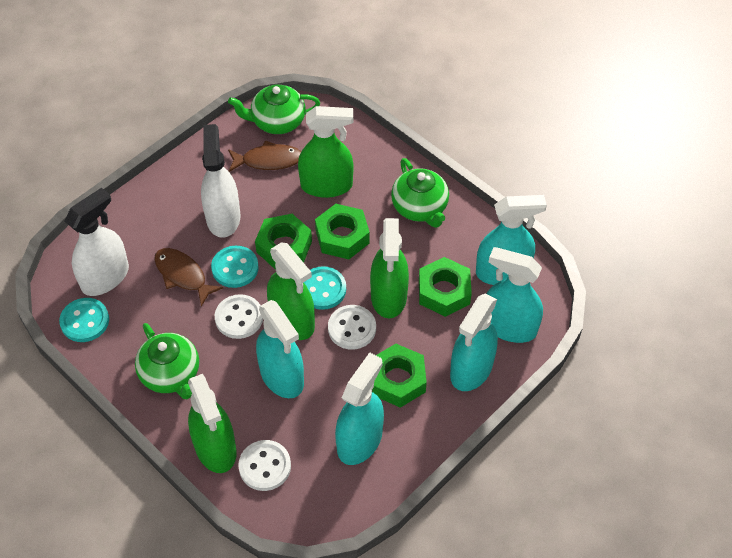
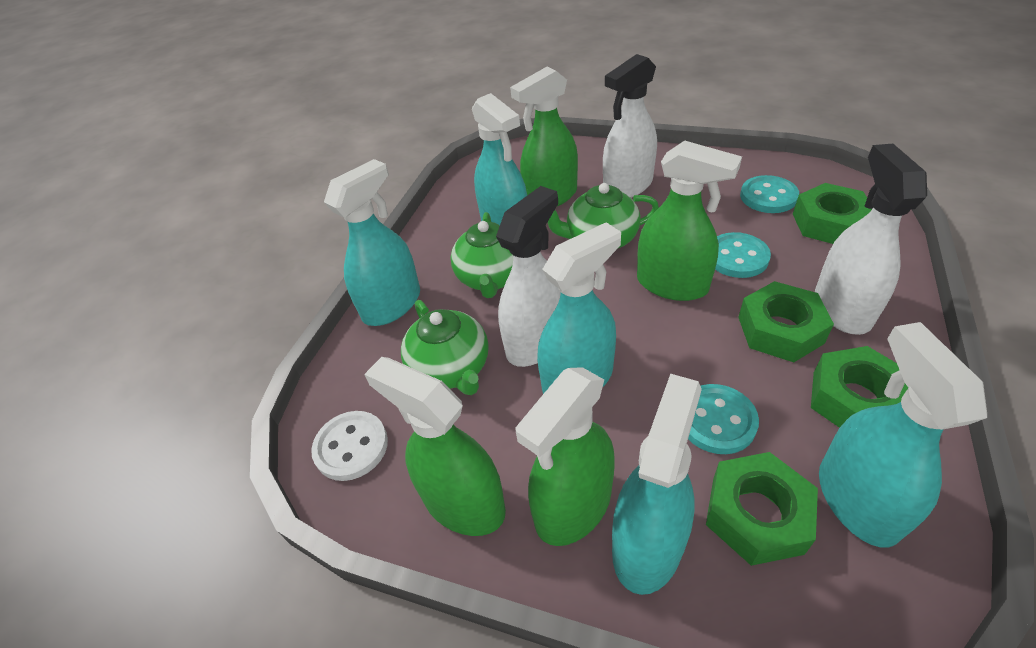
brown fish: [154,248,223,307] [228,140,301,172] = 2 -> none = 0
white button: [215,294,263,339] [238,440,291,491] [328,305,376,350] = 3 -> [311,411,388,481] = 1
white spray bottle: [64,188,129,296] [201,124,240,238] = 2 -> [496,186,561,367] [603,54,657,198] [815,144,927,335] = 3

